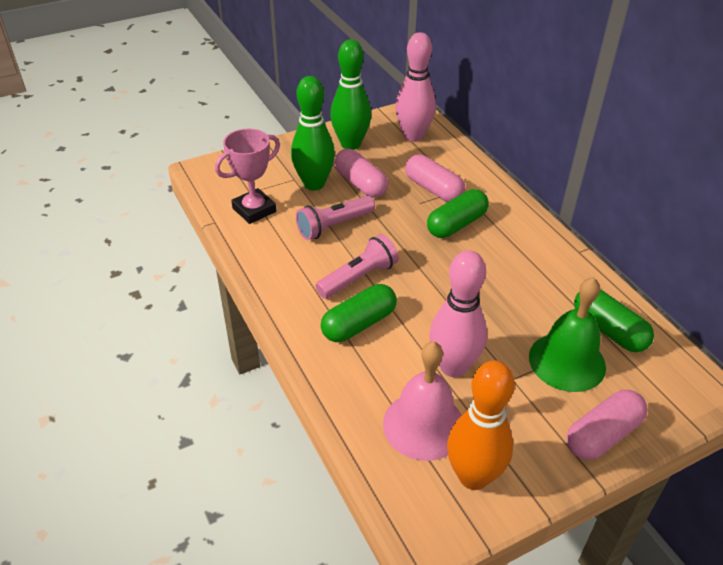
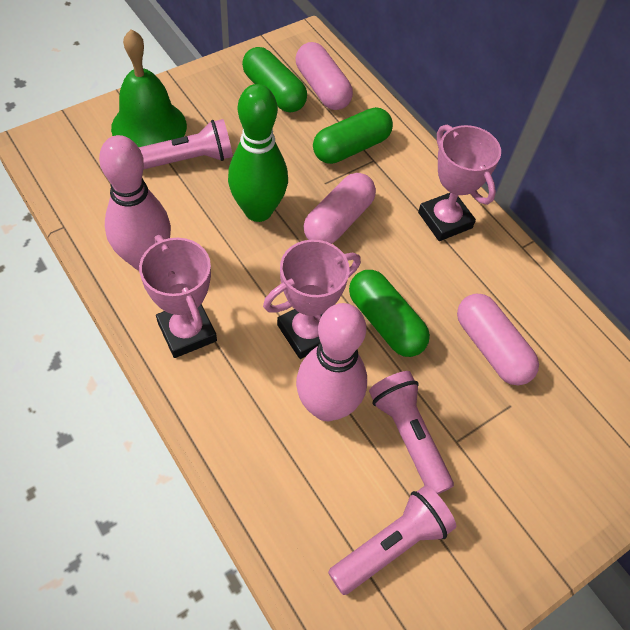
green bowling pin: [291,76,335,191] [330,39,371,150] = 2 -> [228,84,288,222] = 1
orange bowling pin: [447,360,515,490] = 1 -> none = 0
pink bell: [383,341,461,461] = 1 -> none = 0
pink flashlight: [296,196,375,240] [315,234,399,299] = 2 -> [139,119,233,170] [328,485,456,595] [369,371,454,494] = 3
pink trophy: [215,129,280,224] = 1 -> [139,235,217,358] [263,240,361,359] [418,125,501,241] = 3

